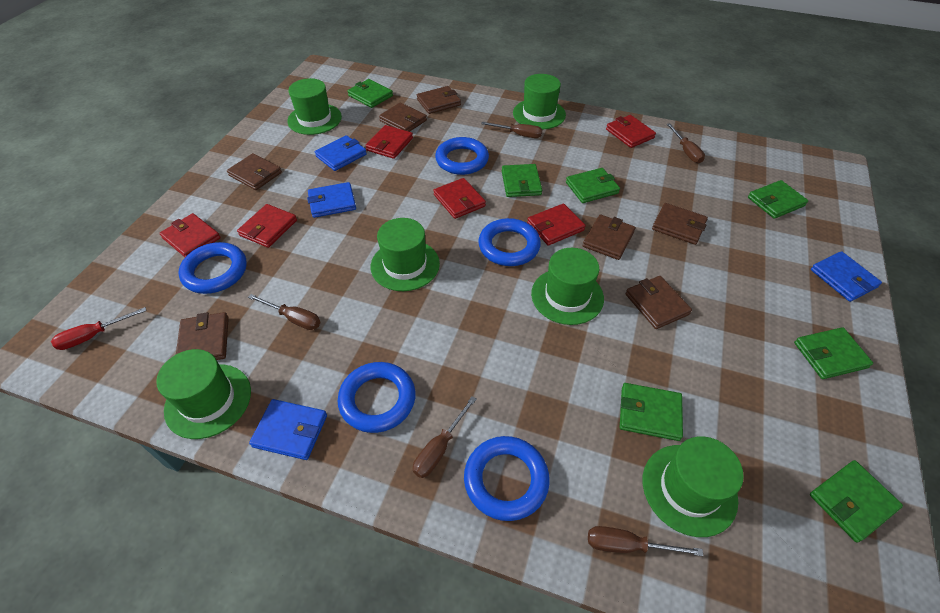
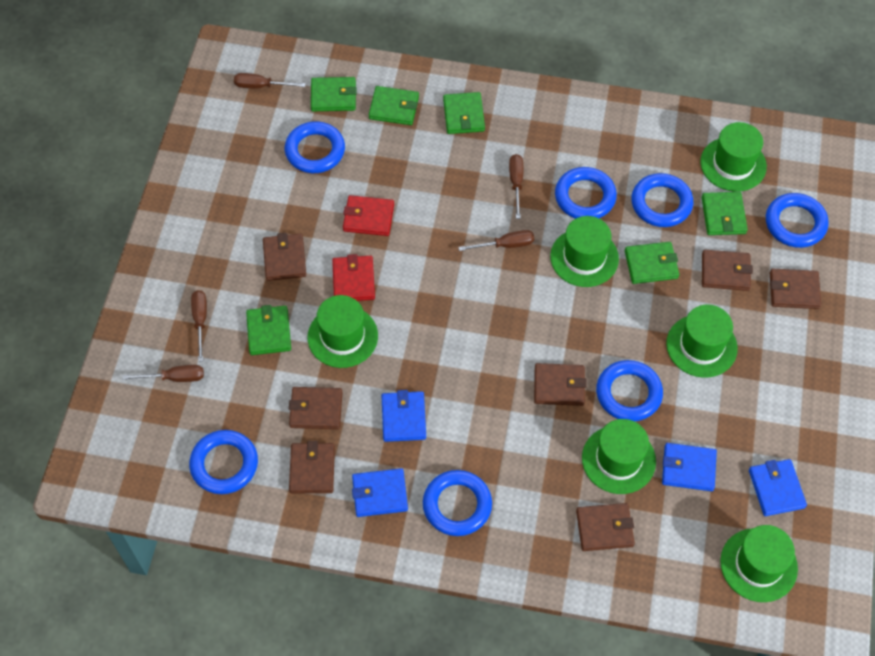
blue ring: [178,242,247,294] [338,362,416,433] [435,137,489,175] [464,436,550,521] [478,218,541,266] = 5 -> [189,430,258,494] [285,121,345,173] [423,470,492,536] [555,167,617,219] [596,360,663,421] [631,173,693,227] [766,193,829,248] = 7
green wallet: [347,79,393,108] [502,164,542,197] [566,168,620,203] [620,383,683,441] [748,180,808,219] [794,327,873,379] [810,460,903,543] = 7 -> [246,305,291,355] [311,77,357,111] [369,86,419,125] [443,92,485,134] [625,242,679,284] [702,192,748,235] = 6
red screwdriver: [51,307,147,350] = 1 -> none = 0
red wallet: [160,213,221,257] [237,204,297,248] [365,125,413,159] [433,178,486,219] [527,203,585,246] [606,115,656,148] = 6 -> [332,254,375,301] [343,195,394,236] = 2

